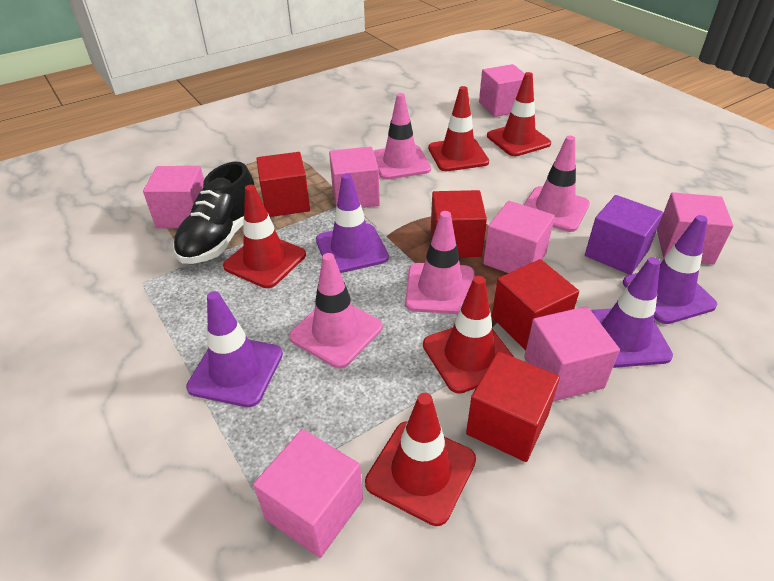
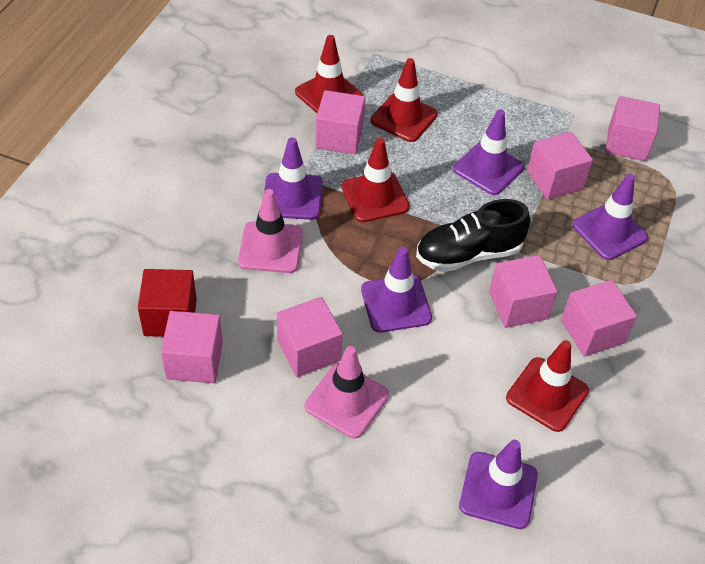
pink traffic cone: [289,253,383,369] [373,93,431,180] [405,211,474,314] [524,136,590,232] = 4 -> [238,189,303,273] [305,346,389,438] = 2
purple cube: [585,195,663,275] = 1 -> none = 0
purple traffic cone: [186,291,283,407] [316,173,389,273] [591,257,673,368] [623,215,717,324] = 4 -> [264,137,322,220] [361,247,432,333] [453,110,524,195] [459,439,538,529] [572,174,648,260] = 5
red cube: [256,152,310,217] [431,190,487,257] [466,351,560,462] [492,259,579,351] = 4 -> [138,269,197,337] = 1
red traffic cone: [223,185,306,288] [365,393,476,526] [423,276,515,394] [428,86,489,171] [487,72,551,156] = 5 -> [295,35,363,113] [341,138,410,222] [371,58,438,142] [506,340,589,432] = 4

